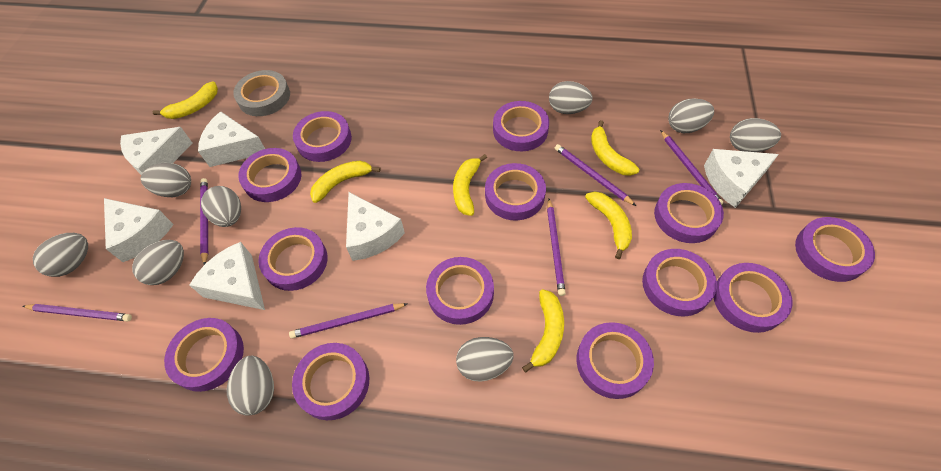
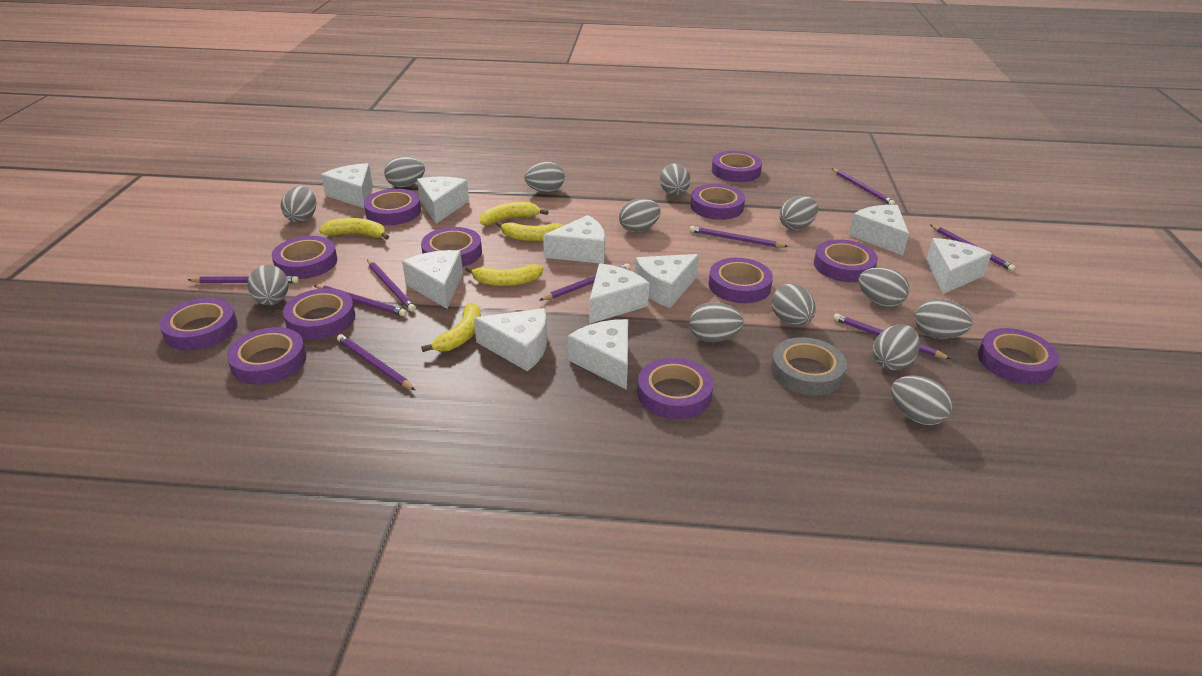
grey egg: [33,233,88,277] [132,240,184,285] [141,163,191,197] [201,186,241,227] [227,356,274,416] [456,337,514,382] [549,81,593,114] [668,98,714,133] [730,118,781,152] = 9 -> [247,265,288,305] [281,186,316,222] [384,156,425,187] [525,162,565,192] [619,198,661,233] [660,163,690,195] [689,302,744,342] [772,284,816,325] [779,196,818,230] [858,267,909,307] [873,324,920,370] [891,376,953,425] [915,299,973,339] = 13
purple pencil: [23,304,132,321] [200,178,208,265] [289,303,408,339] [547,199,566,296] [555,144,636,206] [660,130,723,205] = 6 -> [188,276,299,283] [314,285,407,317] [337,334,415,390] [367,260,416,312] [540,263,630,300] [690,226,789,247] [832,168,895,205] [833,313,951,359] [931,225,1016,271] = 9
purple tape: [164,318,244,392] [238,148,301,202] [258,227,328,291] [292,343,369,420] [293,111,352,162] [426,257,494,325] [485,163,546,221] [493,101,549,151] [577,322,654,399] [642,249,717,317] [654,183,724,243] [714,263,792,333] [795,217,875,282] = 13 -> [159,298,238,350] [227,327,307,385] [272,236,337,279] [283,288,355,339] [364,189,421,225] [421,227,482,267] [637,358,713,419] [691,184,745,220] [709,258,773,303] [712,151,762,182] [814,239,878,282] [978,328,1059,384] = 12
white cheese: [104,198,174,262] [120,127,192,174] [189,242,265,310] [198,111,265,167] [346,192,405,261] [704,149,779,208] = 6 -> [321,163,373,209] [402,250,463,309] [417,177,469,224] [474,308,547,371] [543,215,605,264] [568,319,628,390] [589,264,649,324] [635,254,699,308] [849,205,909,256] [926,238,992,294] = 10
yellow banana: [153,81,218,119] [310,161,380,203] [453,154,487,216] [522,289,564,372] [585,192,632,259] [591,120,639,176] = 6 -> [319,218,389,240] [421,303,481,352] [465,264,543,286] [480,202,549,225] [496,221,564,241] = 5

